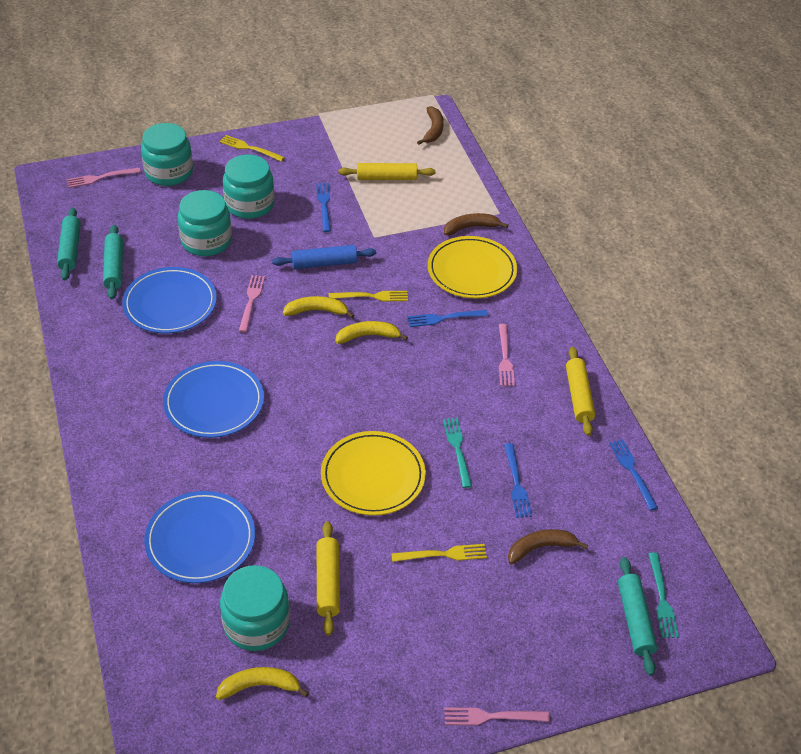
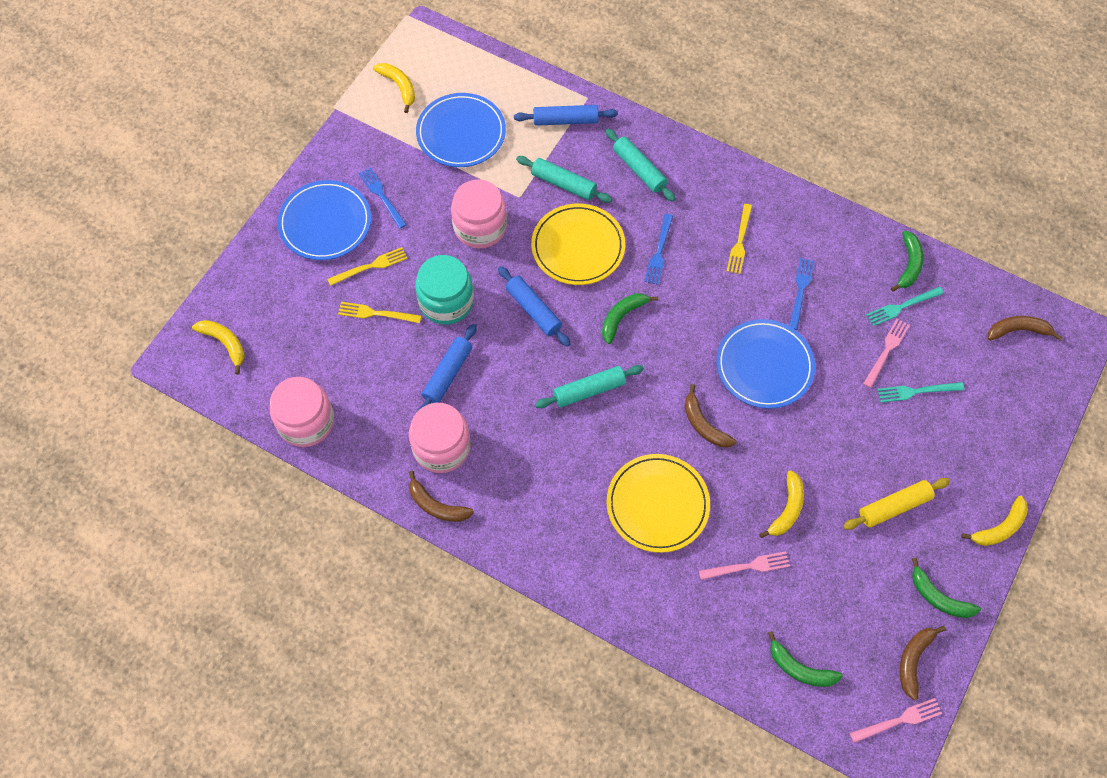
blue fork: [316,183,331,232] [407,310,488,327] [504,443,532,518] [609,439,658,510] = 4 -> [359,167,407,229] [644,214,673,285] [789,258,814,330] = 3
blue rolling pin: [272,245,376,269] = 1 -> [417,324,477,411] [498,266,570,347] [514,105,618,126] = 3
brown banana: [417,106,444,145] [444,213,508,235] [508,529,588,564] = 3 -> [409,471,474,522] [685,384,736,447] [900,626,946,701] [988,316,1063,341] = 4
green banana: none = 0 -> [602,293,658,344] [768,631,843,687] [891,231,924,292] [912,558,981,618] = 4
pink fork: [67,167,141,188] [239,275,265,332] [444,708,549,725] [499,324,515,386] = 4 -> [699,551,790,580] [850,698,942,743] [863,319,910,388] = 3
pink jar: none = 0 -> [270,377,334,447] [409,403,471,473] [451,180,507,249] = 3
turquoise jar: [141,123,193,186] [178,190,232,256] [220,565,290,651] [223,155,274,219] = 4 -> [415,255,474,325] = 1
yellow banana: [216,667,309,700] [283,296,354,318] [335,321,408,344] = 3 -> [192,320,245,375] [373,63,415,113] [759,470,804,538] [961,496,1028,546] = 4
yellow rolling pin: [317,521,340,636] [338,163,436,180] [566,347,595,436] = 3 -> [843,478,950,530] = 1

